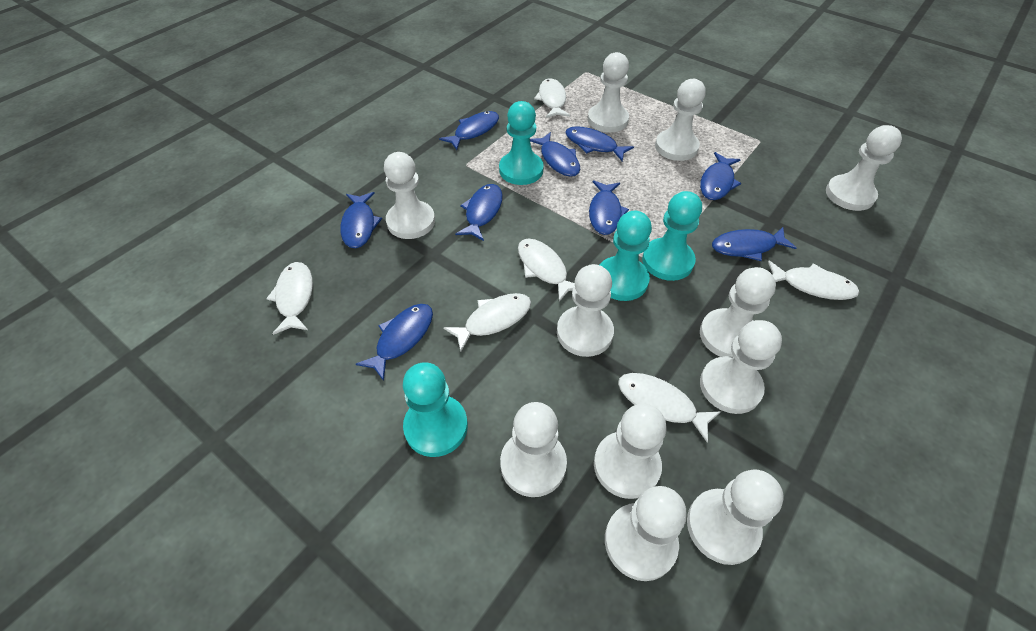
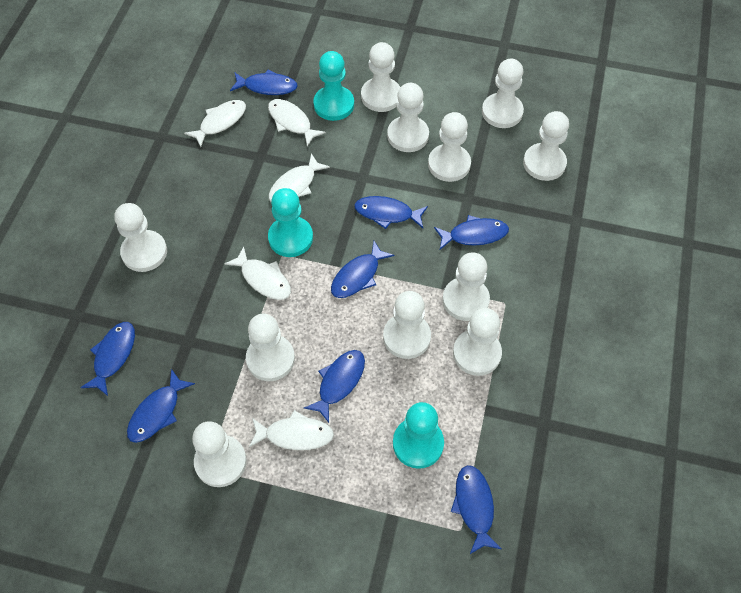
blue fish: [340,192,382,248] [356,304,433,381] [439,111,499,150] [455,184,503,241] [530,132,580,177] [565,126,634,161] [589,180,629,235] [700,152,741,200] [712,227,797,261] = 9 -> [80,322,135,396] [127,369,195,443] [230,69,298,95] [304,350,365,423] [331,241,394,298] [354,196,428,229] [434,215,509,250] [451,465,501,554] = 8
turquoise pawn: [403,362,468,457] [499,101,544,185] [600,211,652,301] [642,191,702,281] = 4 -> [268,188,313,257] [313,51,354,121] [393,402,444,469] = 3
white fish: [266,262,313,335] [443,293,531,352] [518,238,575,302] [534,78,570,118] [618,373,721,443] [768,260,859,300] = 6 -> [184,100,246,147] [225,246,291,300] [249,410,334,450] [268,99,326,146] [269,153,330,202] = 5

